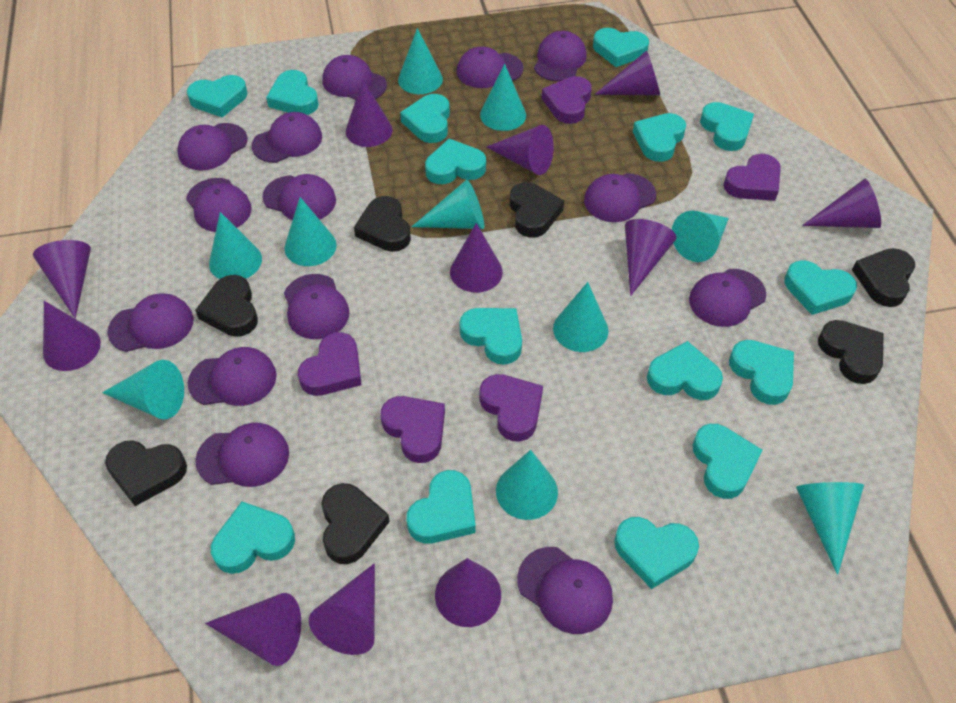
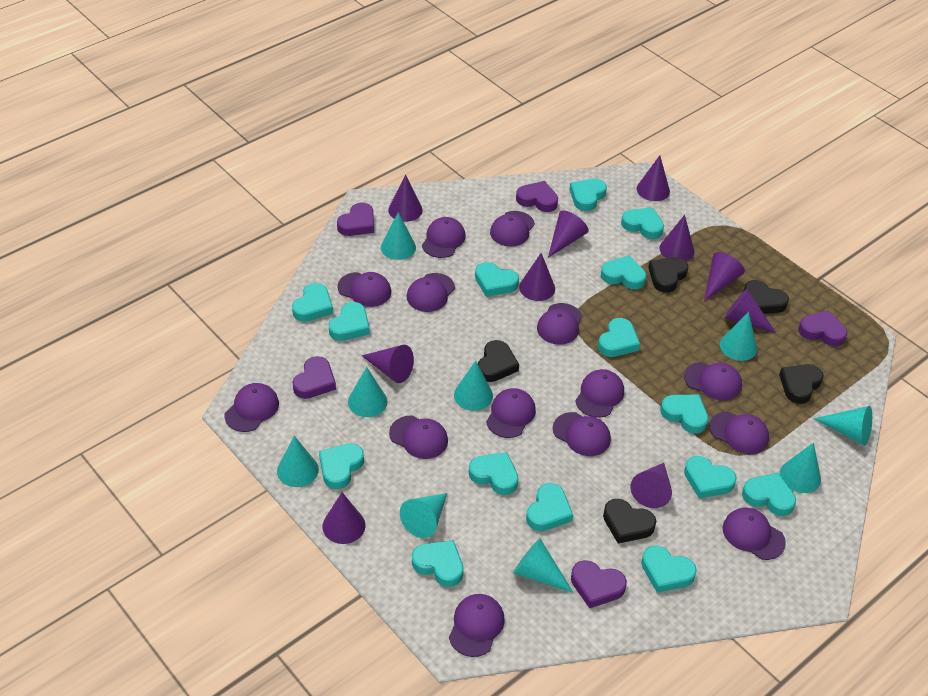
black heart: [105,440,187,506] [195,275,258,337] [321,483,390,564] [354,196,411,252] [510,182,564,238] [818,320,884,384] [852,248,915,307] = 7 -> [478,340,519,382] [603,499,656,543] [648,257,688,293] [743,280,789,314] [779,364,824,404] = 5
purple cone: [33,240,91,319] [43,301,101,371] [205,593,301,666] [309,563,375,655] [346,80,393,147] [435,558,501,627] [450,223,503,293] [487,125,554,175] [594,50,660,95] [625,219,677,296] [802,179,881,228] = 11 -> [323,492,366,544] [362,345,414,383] [388,175,423,222] [519,253,555,301] [548,210,589,258] [631,463,672,508] [637,155,670,201] [659,215,694,261] [704,252,745,301] [724,289,776,333] = 10
turquoise cone: [102,360,184,419] [209,212,262,279] [284,197,337,266] [398,28,443,94] [412,180,484,229] [480,64,526,131] [496,450,558,520] [553,282,609,352] [672,211,729,262] [796,482,864,575] = 10 -> [277,436,319,487] [348,367,388,417] [381,212,416,260] [400,493,447,538] [454,361,493,411] [513,538,574,593] [720,312,757,361] [780,442,821,493] [813,406,872,446] = 9

